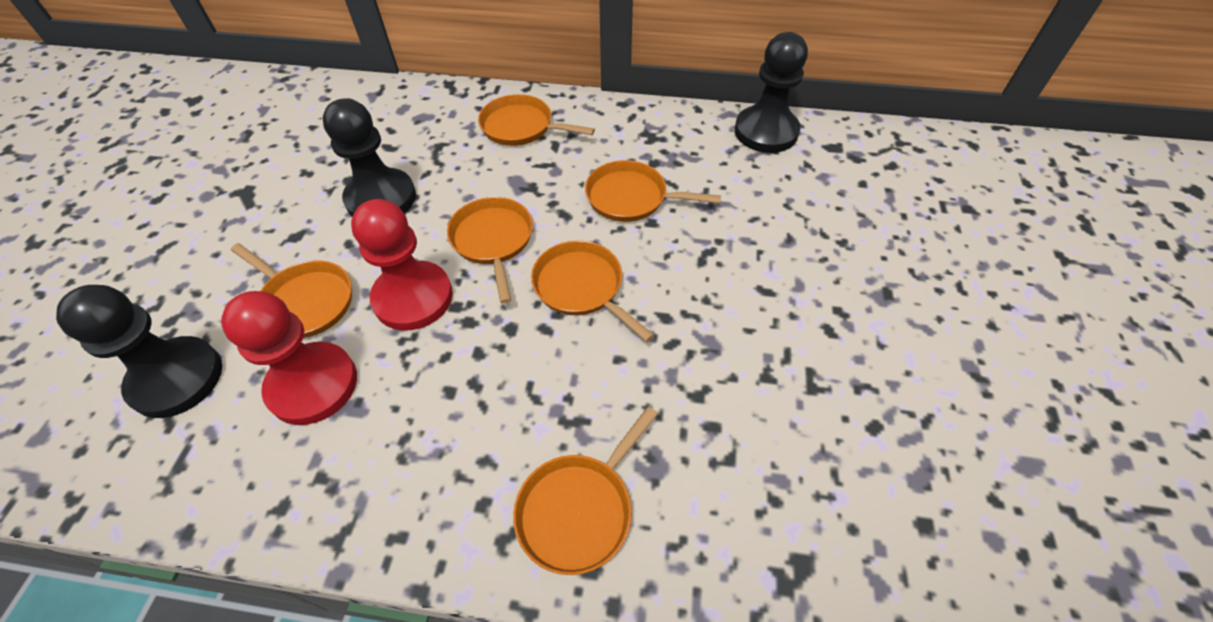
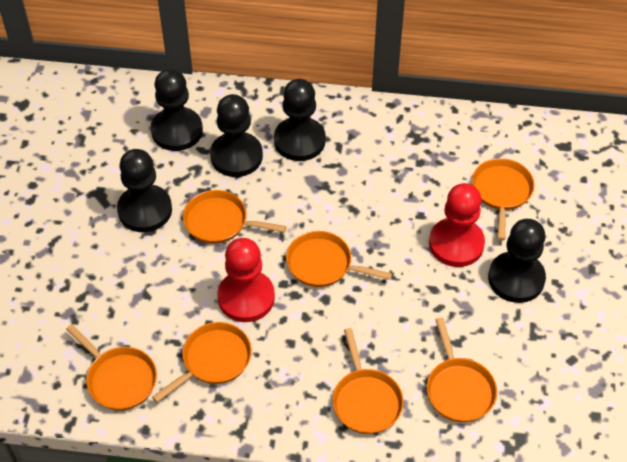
black pawn: [56,285,222,418] [323,98,416,217] [735,32,808,153] = 3 -> [117,149,172,232] [151,69,203,151] [210,94,263,177] [274,79,326,161] [488,219,546,303] = 5
orange pan: [231,243,352,338] [447,197,533,304] [478,94,595,146] [513,406,658,575] [531,240,654,342] [585,160,721,222] = 6 -> [66,324,157,410] [152,322,252,402] [183,190,287,244] [286,231,392,287] [333,328,404,434] [427,317,497,422] [472,158,535,240] = 7

